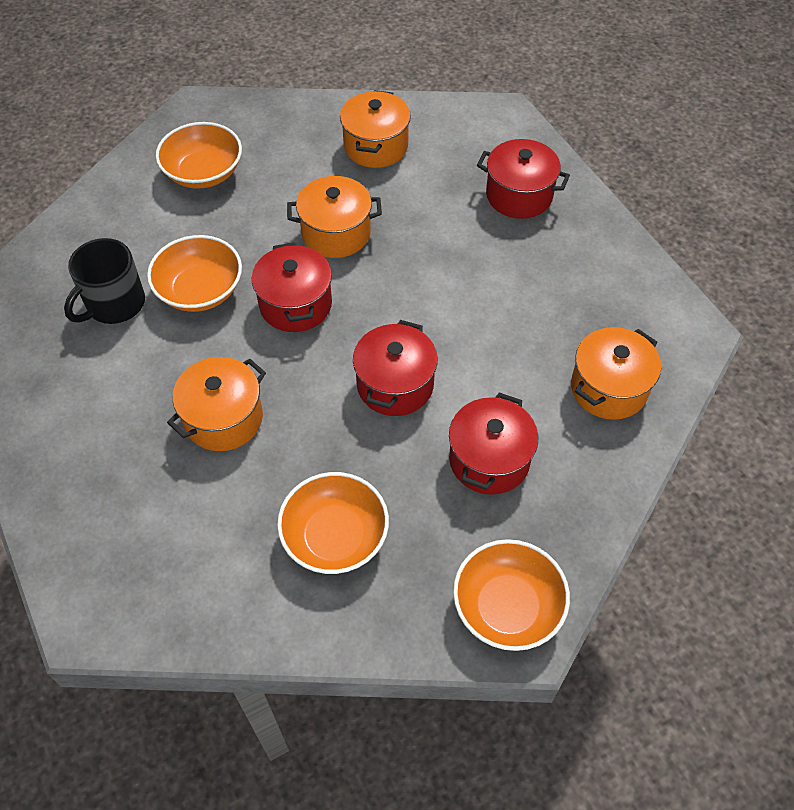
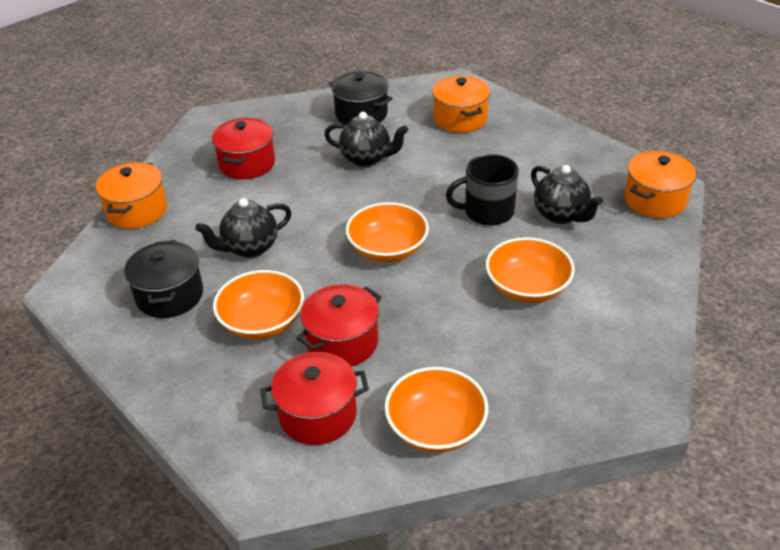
black pot: none = 0 -> [124,240,203,318] [329,71,393,125] = 2
black teapot: none = 0 -> [195,198,292,258] [324,112,408,167] [531,165,603,224] = 3
orange pot: [167,357,266,451] [287,176,382,258] [340,90,411,168] [571,327,661,420] = 4 -> [96,162,167,229] [432,76,490,133] [624,151,696,218] = 3
red pot: [252,242,332,332] [353,320,438,416] [449,392,538,495] [477,139,570,219] = 4 -> [212,118,275,179] [261,352,369,445] [297,284,382,367] = 3

